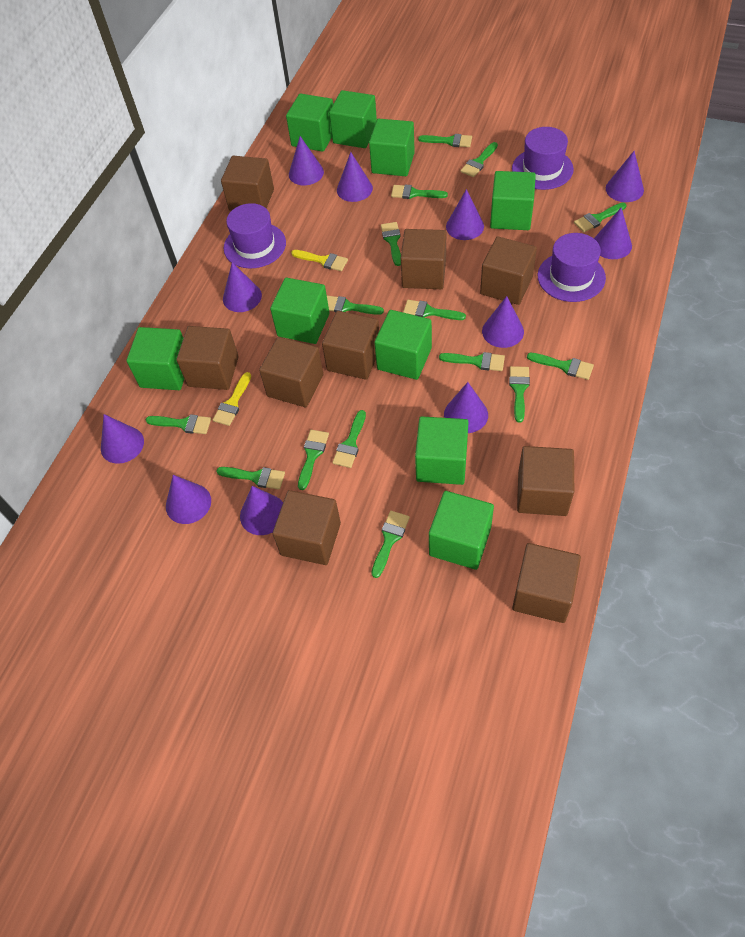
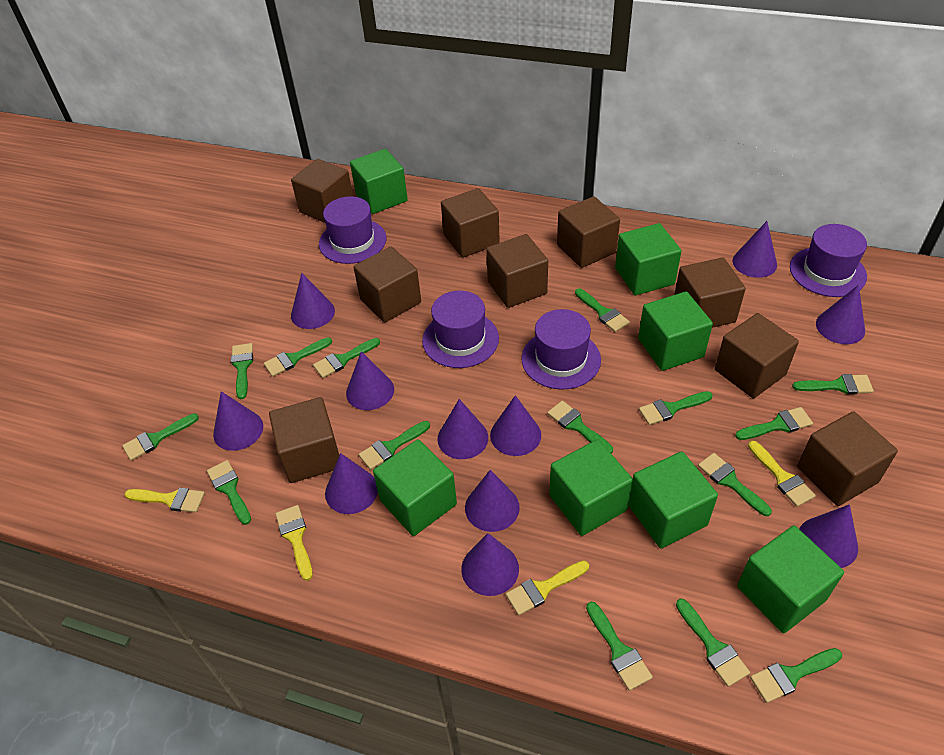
green cube: [126,327,184,390] [270,278,329,344] [286,93,333,152] [329,90,377,148] [369,119,415,176] [374,310,432,380] [415,416,469,485] [429,491,494,570] [490,171,536,230] = 9 -> [350,149,408,214] [373,439,457,536] [549,439,633,536] [615,223,681,295] [628,451,718,548] [638,291,713,371] [737,526,844,633] = 7
purple hat: [224,203,286,268] [512,127,574,190] [537,233,606,302] = 3 -> [319,196,386,264] [422,291,499,368] [521,309,601,390] [790,224,867,297] = 4
yellow brush: [213,372,251,426] [291,250,348,271] = 2 -> [124,488,205,513] [275,505,313,581] [506,561,589,615] [748,441,816,507] = 4

